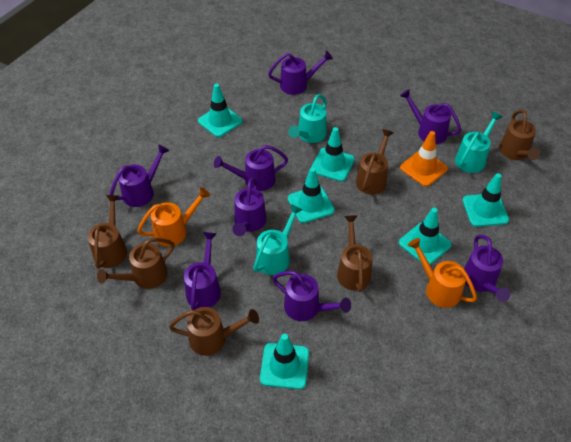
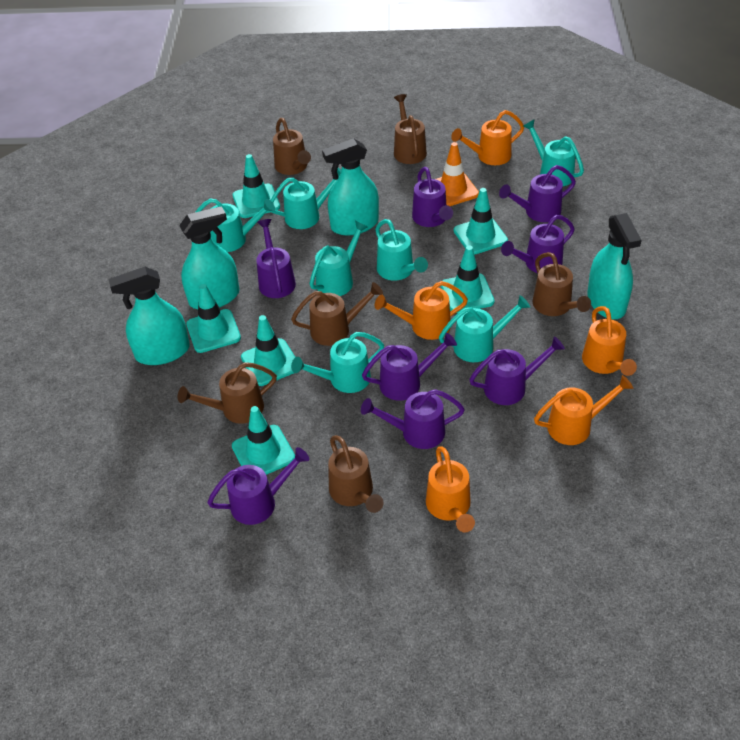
orange watering can: [137,187,210,247] [408,238,477,308] = 2 -> [375,281,468,340] [426,446,475,533] [451,110,524,165] [534,375,633,445] [582,306,637,376] = 5
turquoise spray bottle: none = 0 -> [108,267,190,365] [179,206,240,309] [322,138,379,235] [587,213,642,319] = 4
turquoise watering can: [253,204,303,275] [288,94,327,143] [455,112,502,173] = 3 -> [196,198,275,252] [270,168,341,229] [291,332,384,393] [309,221,368,296] [375,219,428,281] [439,295,530,362] [523,119,584,186] = 7

